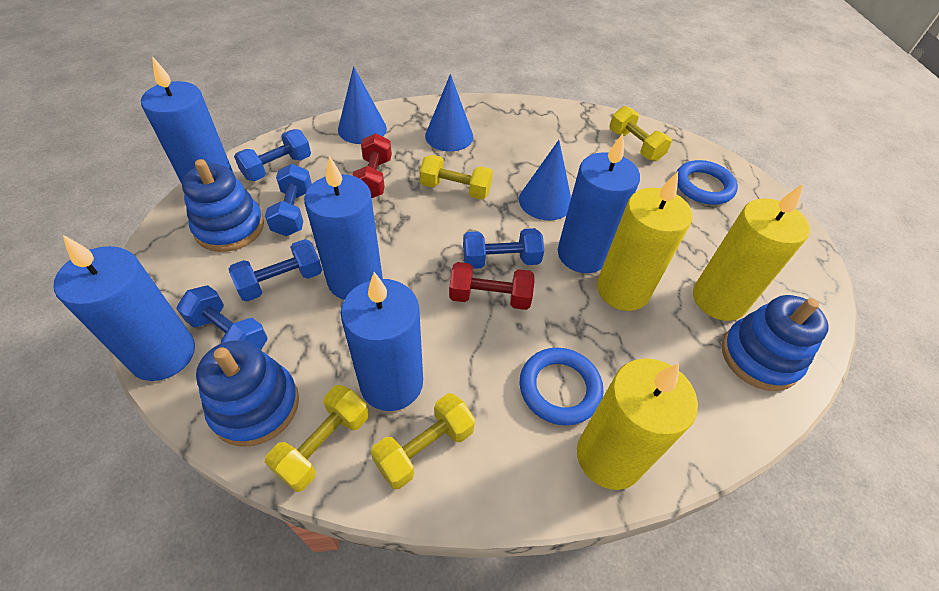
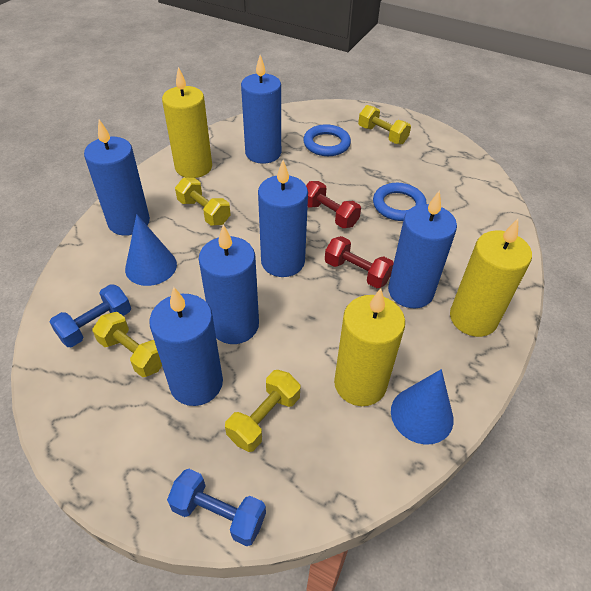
blue candle: [53,235,195,381] [141,56,233,184] [304,156,383,300] [341,272,423,411] [558,133,640,273] = 5 -> [84,120,150,236] [149,287,223,406] [199,225,259,344] [241,55,281,164] [258,160,308,277] [388,190,457,308] = 6
blue cone: [338,66,387,144] [425,74,473,151] [519,140,571,220] = 3 -> [125,214,177,286] [391,369,454,444] = 2
blue dumbbell: [177,285,268,350] [229,239,322,301] [234,129,311,181] [265,164,312,236] [463,228,544,269] = 5 -> [50,284,131,347] [167,469,266,546] = 2
blue stacking toy: [182,159,264,252] [196,340,299,447] [722,295,829,391] = 3 -> none = 0

